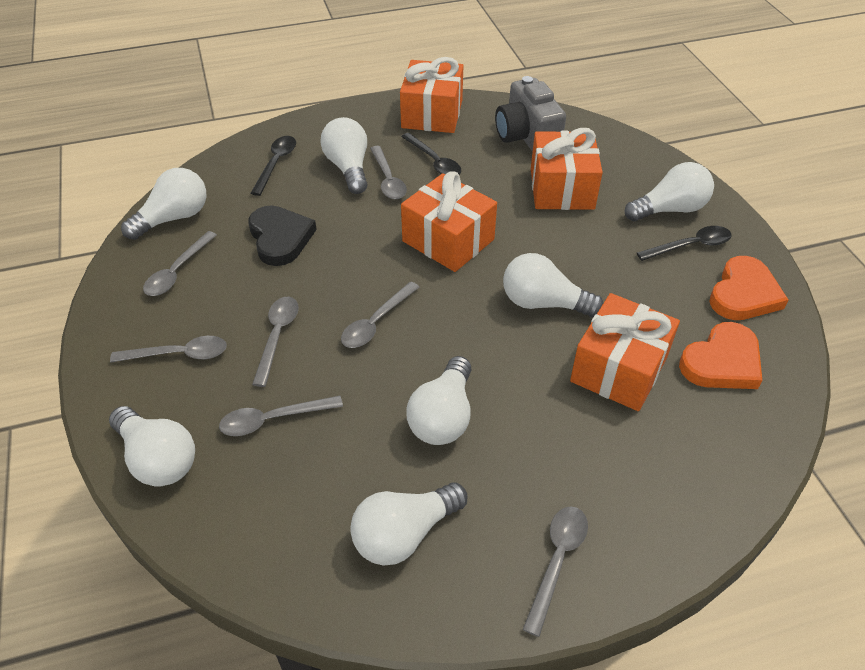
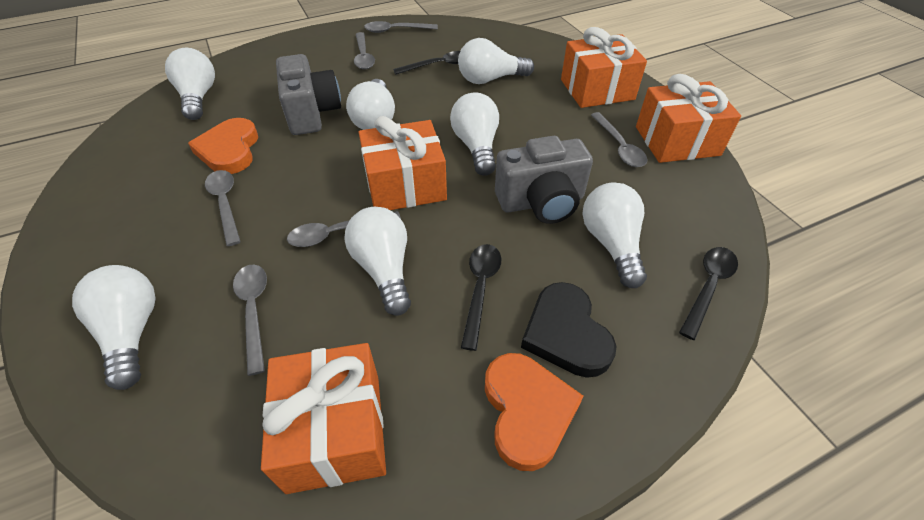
grey camera: [495,76,566,152] = 1 -> [276,54,341,135] [495,136,593,224] = 2
grey spoon: [110,336,227,363] [143,231,217,296] [219,396,343,436] [252,297,299,387] [341,281,420,348] [370,146,407,199] [523,506,588,637] = 7 -> [205,170,241,246] [233,265,267,376] [287,211,401,247] [354,32,375,69] [364,21,438,33] [591,112,647,167] = 6

